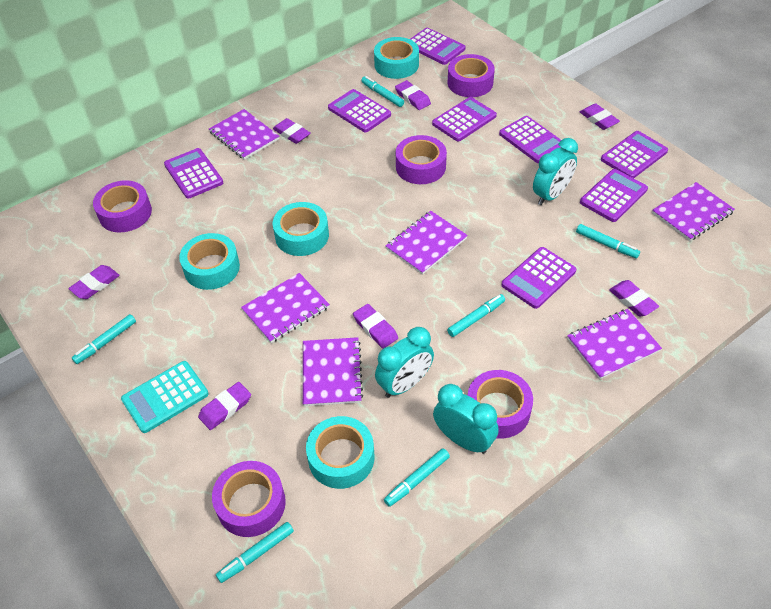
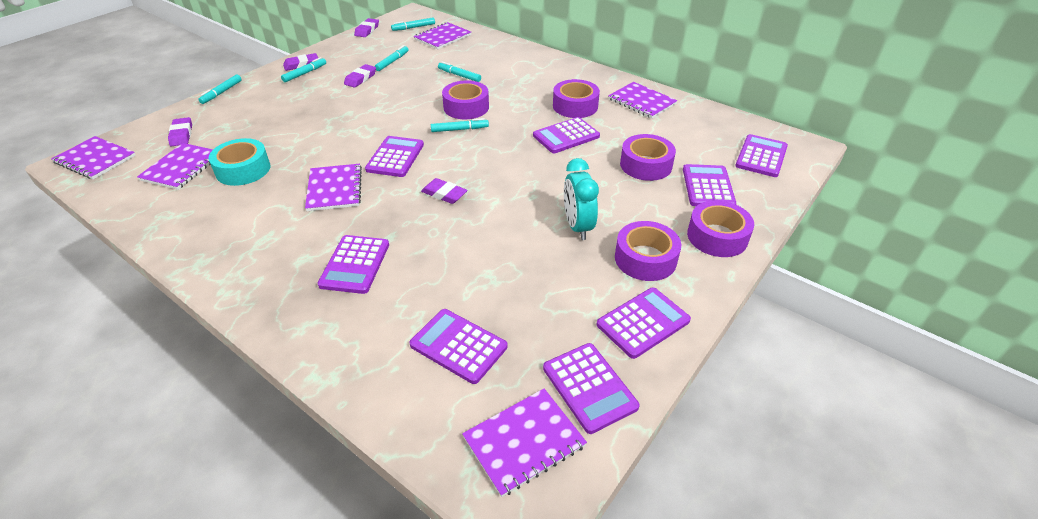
purple eraser: [68,265,120,299] [198,382,251,430] [273,118,310,144] [353,304,398,348] [395,80,431,110] [580,103,620,130] [609,280,659,316] = 7 -> [168,117,192,146] [283,53,318,71] [344,64,376,88] [354,18,379,37] [421,178,468,204] = 5
turquoise calculator: [121,361,209,433] = 1 -> none = 0
turquoise clock: [375,327,434,398] [433,384,499,454] [533,138,578,205] = 3 -> [564,158,599,240] = 1
turquoise tape: [179,233,240,290] [273,202,329,256] [306,416,374,489] [374,37,419,79] = 4 -> [208,138,270,186] = 1

